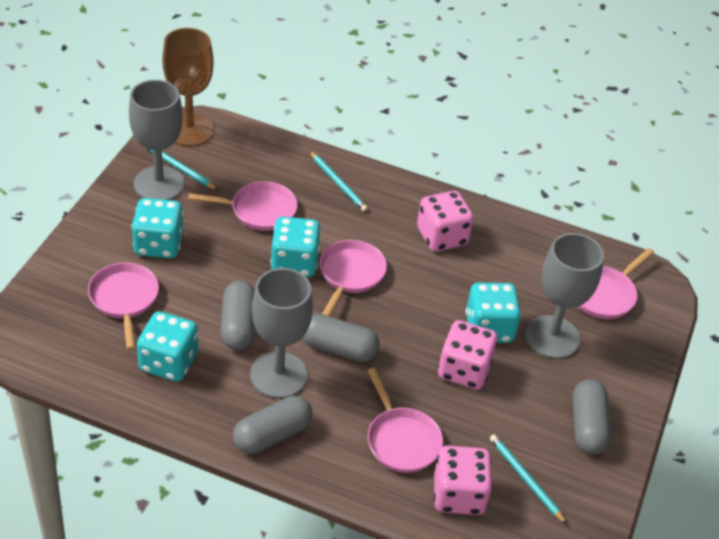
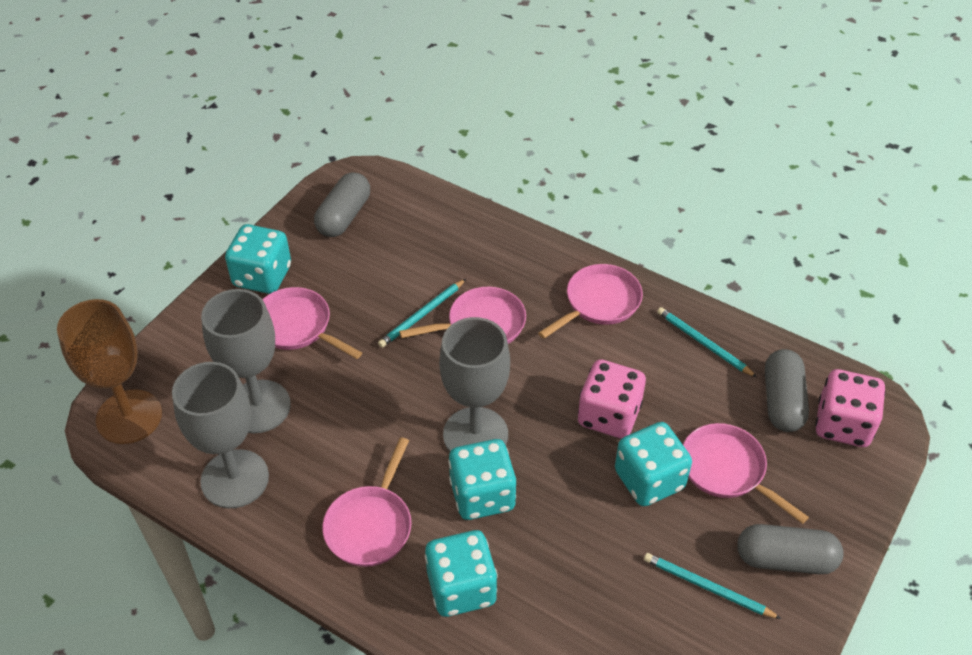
grey capsule: [220,281,256,350] [233,396,313,454] [302,314,380,362] [572,379,611,455] = 4 -> [314,172,370,237] [737,524,844,574] [765,349,809,432] = 3
pink dice: [417,191,474,252] [434,445,493,515] [438,320,498,390] = 3 -> [578,359,646,439] [815,369,886,447] = 2

